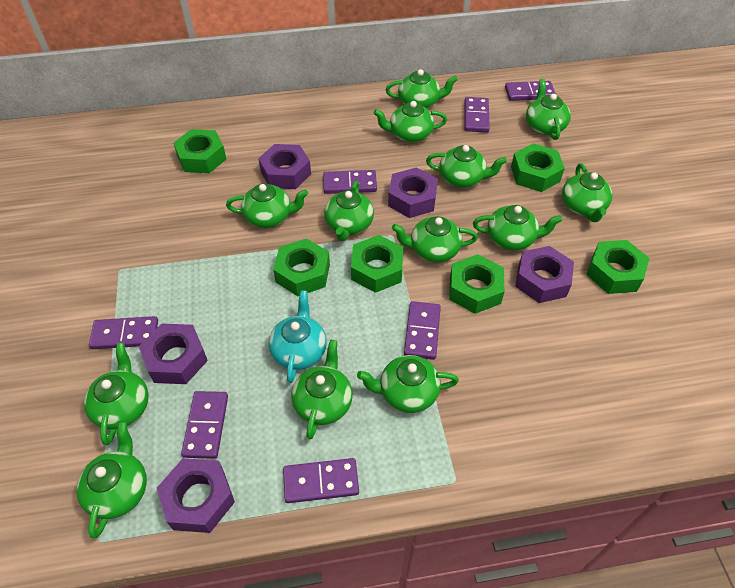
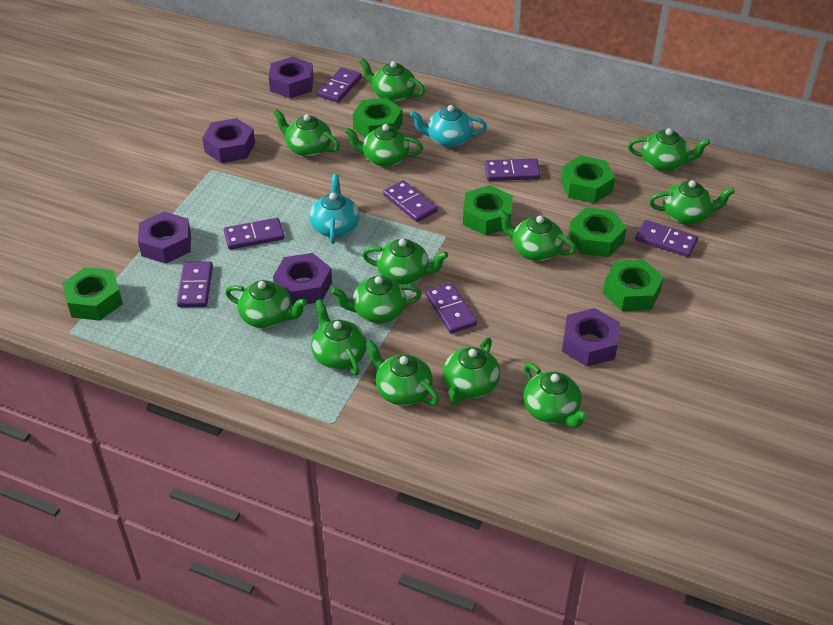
turquoise teapot: [269,290,327,383] = 1 -> [309,174,359,244] [410,105,487,148] = 2

